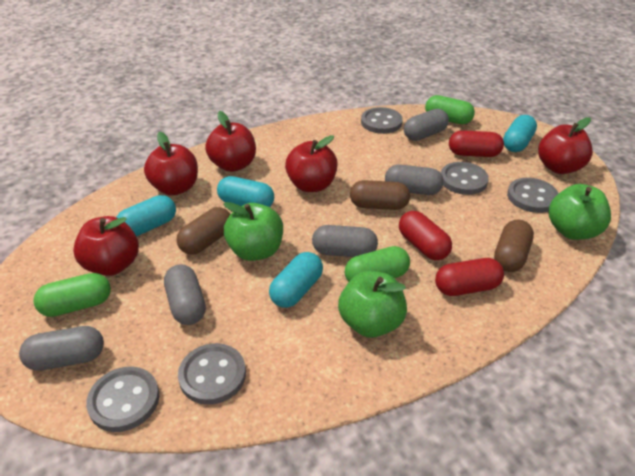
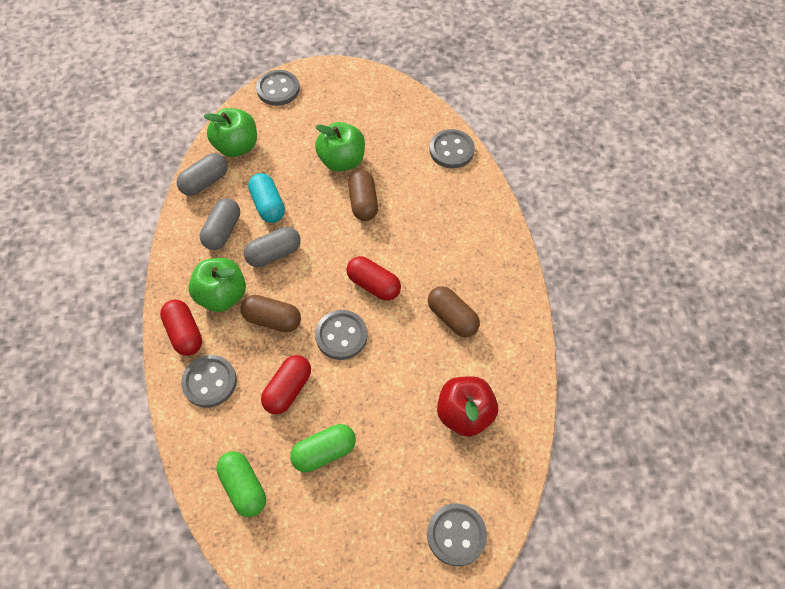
green capsule: [33,273,111,317] [345,246,410,282] [425,95,475,124] = 3 -> [216,451,266,517] [290,424,356,472] = 2
grey capsule: [19,326,104,371] [164,264,206,325] [312,225,378,257] [385,164,444,195] [404,109,449,141] = 5 -> [176,153,228,196] [200,198,240,250] [244,227,301,267] = 3
red apple: [73,216,139,276] [144,132,198,195] [205,111,256,172] [285,135,338,192] [538,117,593,174] = 5 -> [437,376,498,437] = 1
turquoise capsule: [116,195,176,237] [217,176,274,207] [269,252,323,308] [503,115,537,152] = 4 -> [248,173,285,223] = 1

